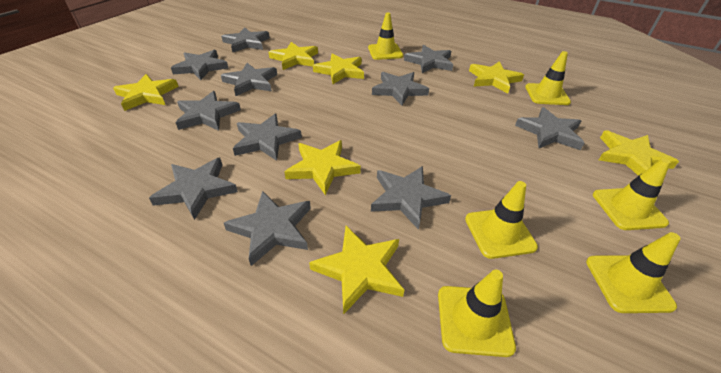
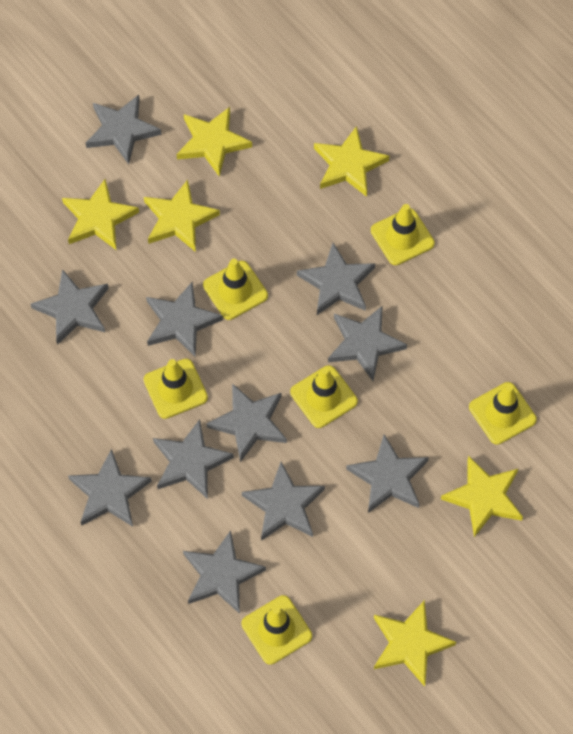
yellow star: [113,74,179,111] [269,42,318,70] [284,140,361,195] [309,226,404,315] [313,53,364,84] [469,61,524,93] [599,131,679,176] = 7 -> [62,179,139,250] [144,180,220,252] [177,107,252,177] [314,126,389,197] [374,600,456,687] [441,456,523,537] = 6

